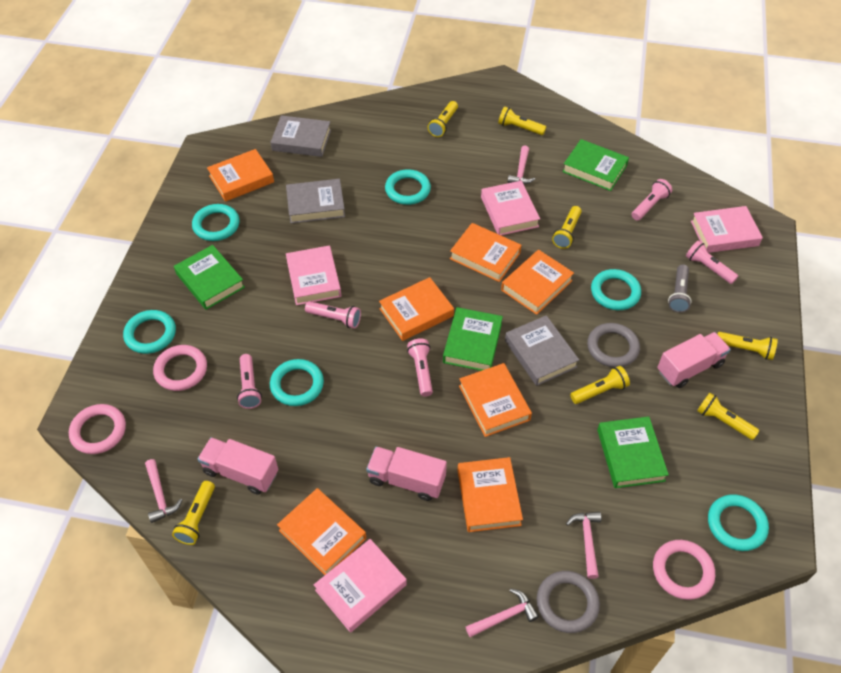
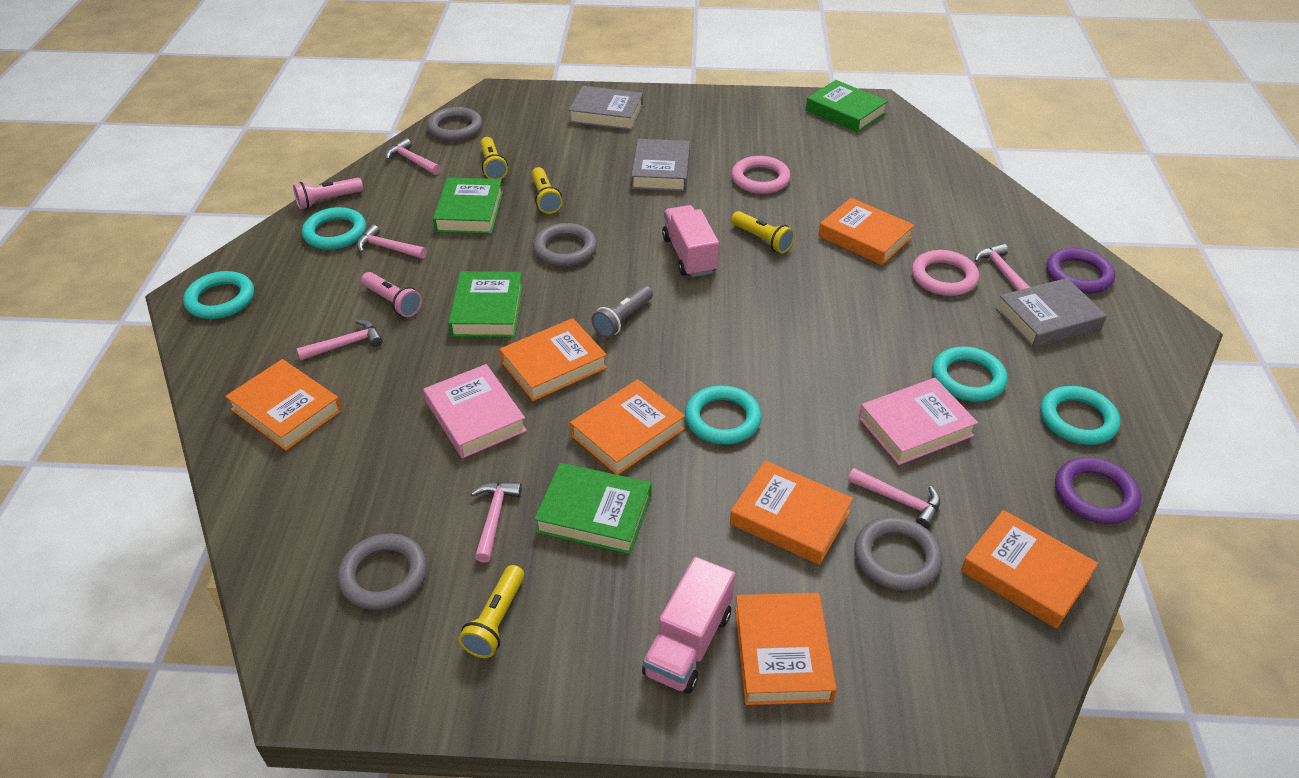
grey ring: [537,571,600,633] [587,323,640,367] = 2 -> [338,534,427,610] [427,107,483,141] [533,223,597,267] [854,517,942,591] = 4
pink book: [286,245,341,305] [314,539,407,633] [481,181,540,235] [691,206,763,253] = 4 -> [424,364,527,458] [859,378,978,465] = 2
pink flashlight: [237,354,262,409] [305,301,361,329] [407,338,433,397] [632,179,672,221] [686,240,738,284] = 5 -> [293,178,363,209] [361,272,422,317] = 2
pink hammer: [145,459,182,523] [465,588,539,637] [507,145,535,184] [566,512,601,579] = 4 -> [296,319,383,360] [357,225,427,259] [386,138,440,175] [471,482,522,563] [848,468,940,529] [975,244,1030,291] = 6
pink ring: [69,404,126,454] [153,345,207,391] [653,540,715,600] = 3 -> [732,156,791,194] [912,250,979,296] = 2
pink truck: [197,437,278,495] [366,446,447,501] [657,332,731,388] = 3 -> [642,557,735,694] [662,205,719,277] = 2
purple ring: none = 0 -> [1046,248,1115,294] [1055,457,1141,524] = 2
turquoise ring: [123,310,176,354] [192,204,239,241] [270,359,324,406] [385,169,431,205] [591,269,641,310] [708,494,769,551] = 6 -> [183,271,254,319] [302,207,366,250] [685,385,761,445] [932,346,1007,402] [1040,386,1120,445] = 5
yellow flashlight: [172,481,215,545] [428,101,458,137] [498,107,546,135] [552,206,582,249] [570,366,630,404] [697,392,759,440] [718,332,778,360] = 7 -> [459,565,524,658] [480,137,508,179] [531,167,562,214] [731,211,795,253] = 4

